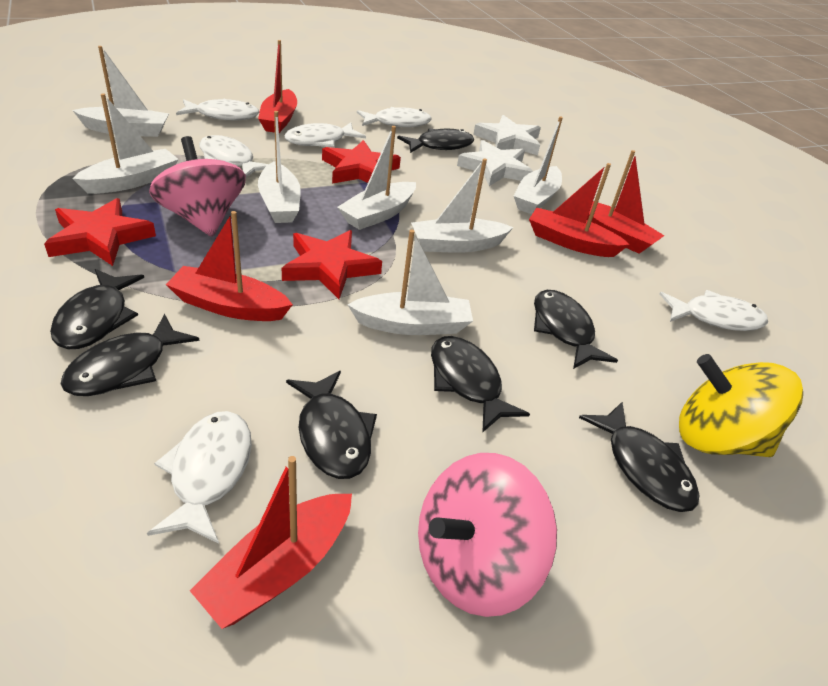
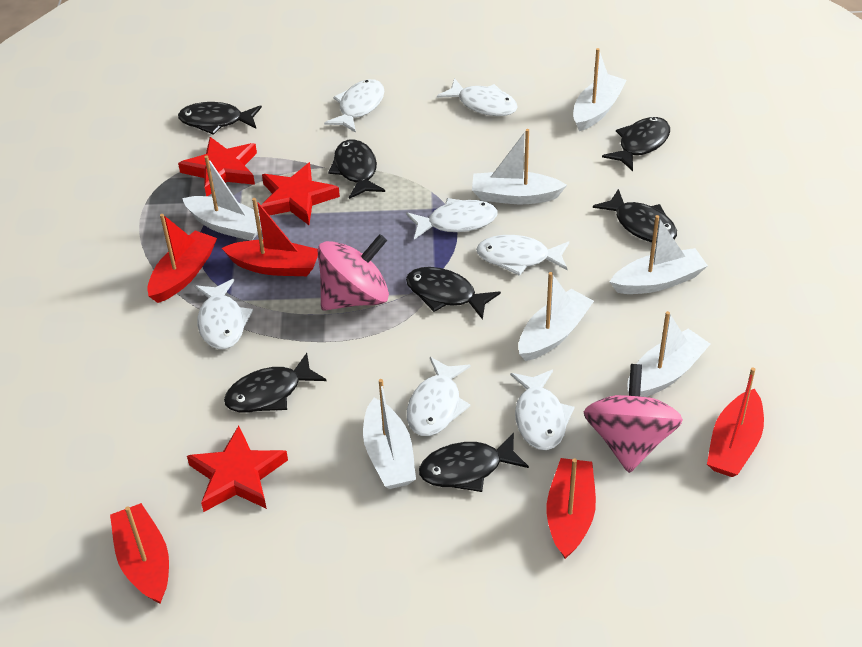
white fish: [147,411,252,544] [176,99,259,121] [199,135,268,177] [284,122,366,148] [357,107,431,127] [659,290,768,331] = 6 -> [194,279,253,349] [324,79,384,133] [406,198,498,239] [407,357,471,436] [437,78,518,116] [476,235,569,276] [510,370,575,450] = 7
white star: [457,140,533,186] [473,115,541,155] = 2 -> none = 0
yellow spinning top: [679,354,803,457] = 1 -> none = 0

